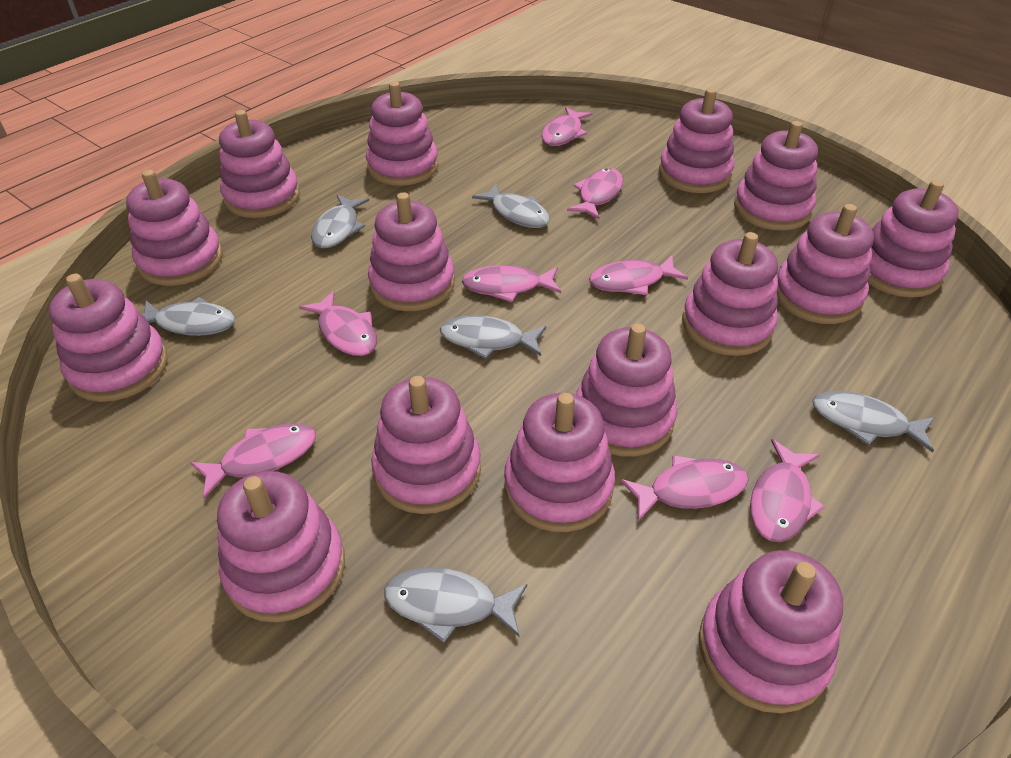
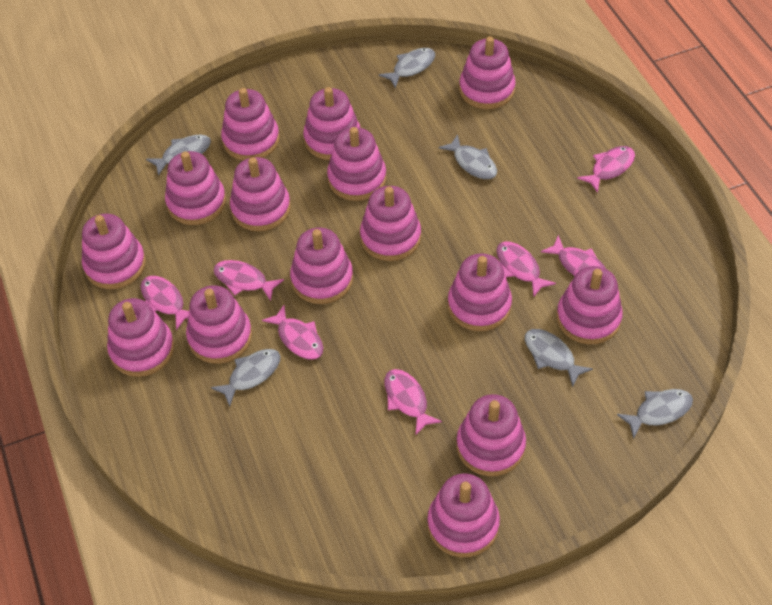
pink fish: [190,423,316,499] [299,291,377,356] [462,265,561,302] [542,107,593,146] [567,168,623,219] [589,256,688,295] [621,455,748,521] [750,439,825,542] = 8 -> [141,276,189,330] [214,260,284,301] [262,305,323,359] [385,369,442,436] [496,241,556,297] [541,235,606,276] [577,146,635,193] = 7

